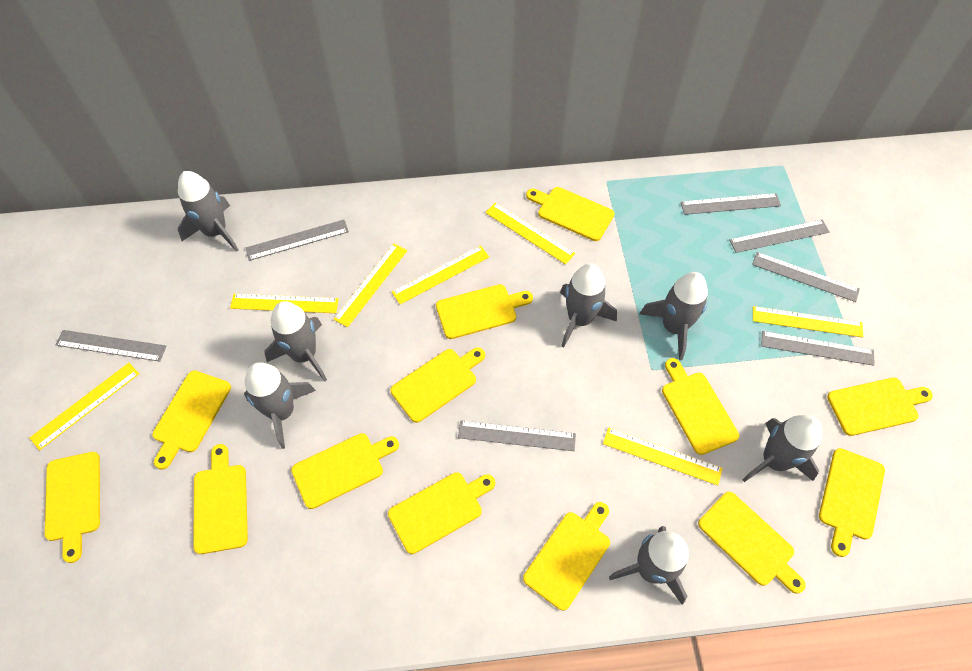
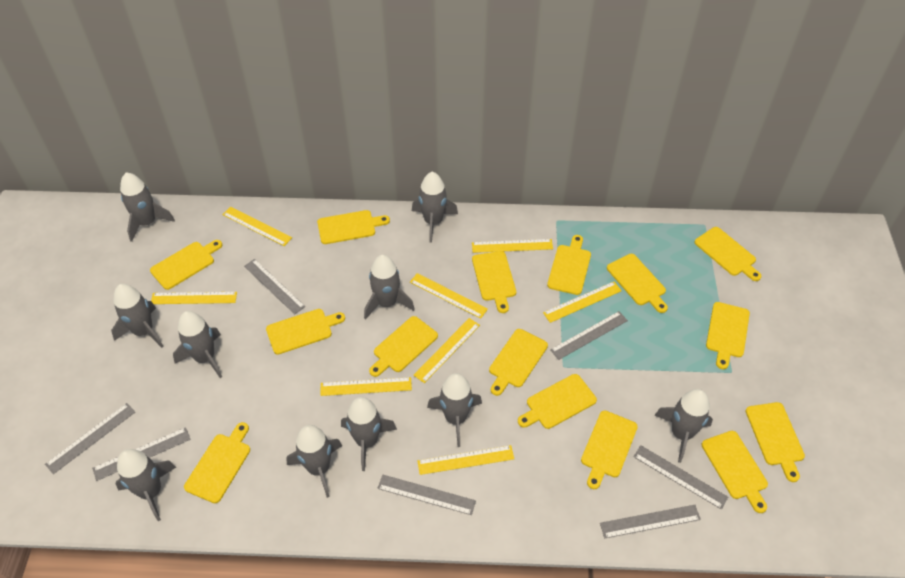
grey rocket: [178,171,238,252] [244,362,316,449] [265,301,327,382] [560,263,617,347] [609,526,689,605] [639,272,708,360] [742,415,822,482] = 7 -> [111,284,164,348] [115,449,176,521] [120,172,175,242] [173,311,222,378] [286,425,342,498] [341,397,397,471] [364,255,415,320] [412,172,458,243] [427,373,482,447] [654,389,713,463] = 10
yellow cutting board: [45,452,100,563] [152,371,231,470] [193,444,248,554] [291,433,399,509] [388,472,495,554] [391,347,485,423] [436,284,533,339] [523,502,610,611] [526,187,614,241] [662,358,739,455] [698,492,806,594] [819,448,885,557] [827,378,933,436] = 13 -> [150,240,222,290] [184,422,250,503] [266,309,345,355] [317,210,390,244] [369,316,438,377] [472,251,516,313] [489,329,548,396] [518,374,597,429] [547,235,591,295] [581,411,638,489] [607,254,668,313] [694,227,761,281] [701,431,768,513] [706,302,750,369] [746,402,805,482] = 15
yellow ruler: [30,363,139,450] [230,294,339,313] [334,244,407,327] [392,245,489,304] [485,203,575,264] [603,427,723,485] [753,306,863,337] = 7 -> [151,292,237,304] [222,207,292,246] [320,377,412,396] [410,273,488,319] [414,318,480,383] [417,445,514,475] [472,239,553,253] [543,281,622,323] = 8

